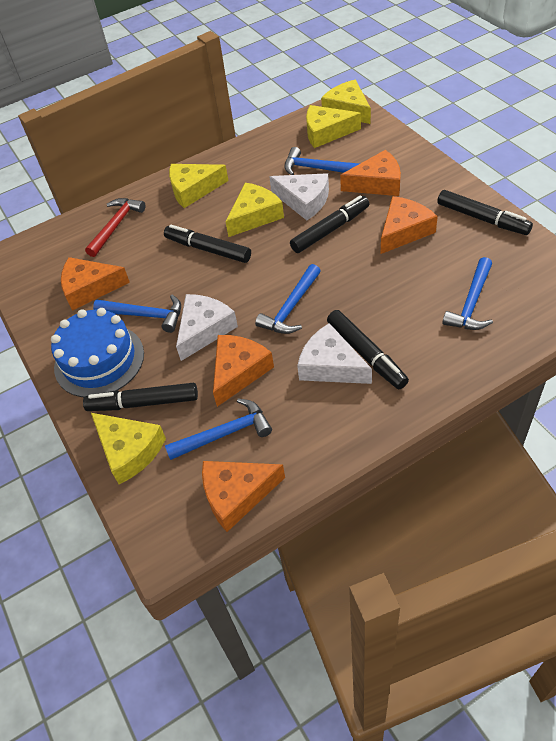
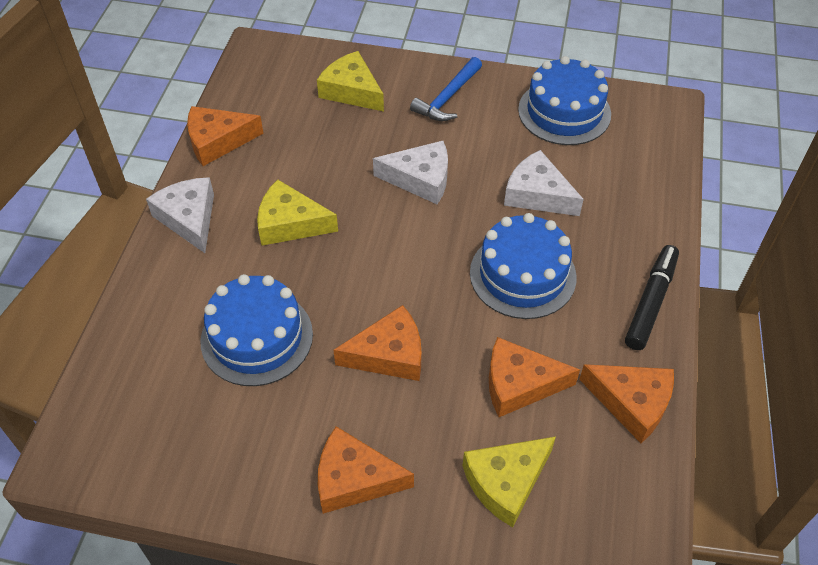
black marker: [83,383,198,411] [164,225,251,263] [290,195,369,253] [327,310,409,389] [437,190,533,235] = 5 -> [625,245,679,350] = 1
blue cake: [51,308,144,397] = 1 -> [200,274,313,386] [470,213,577,319] [518,56,611,145] = 3
blue hammer: [93,295,181,333] [165,399,272,460] [255,264,321,334] [284,147,359,175] [442,257,493,330] = 5 -> [410,57,482,121] = 1
red hammer: [85,198,145,257] = 1 -> none = 0
yellow cheese: [91,413,166,484] [169,164,228,208] [225,183,284,237] [306,105,361,148] [321,80,371,124] = 5 -> [257,179,338,246] [317,51,384,112] [463,437,556,527] = 3

